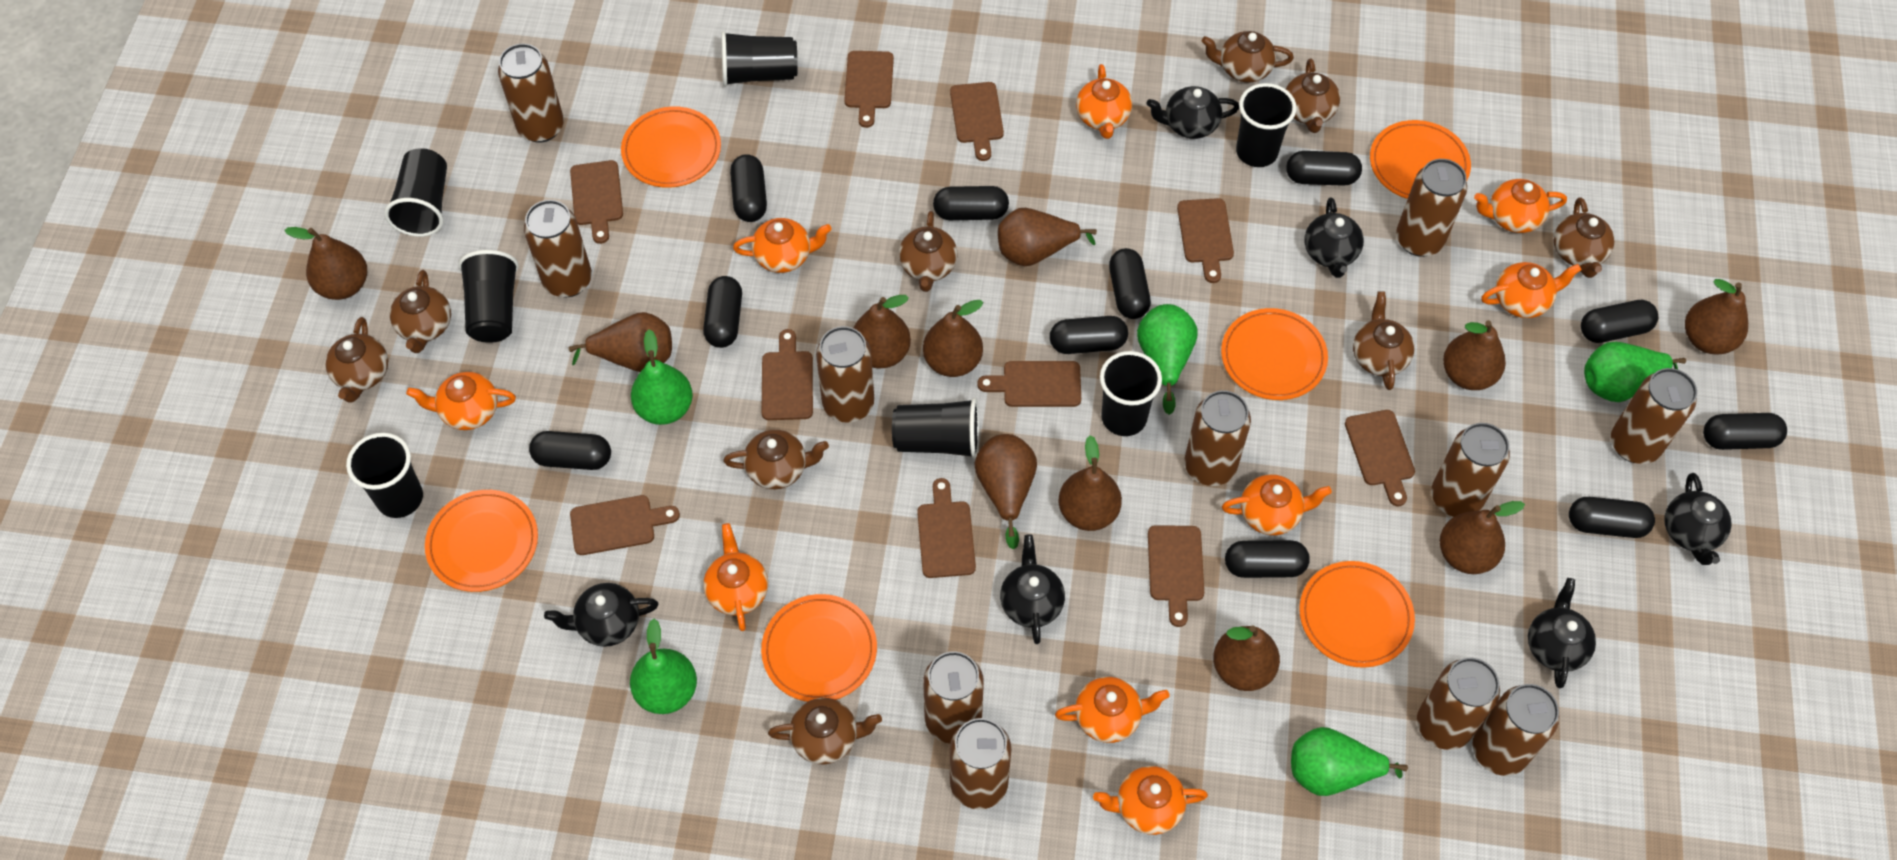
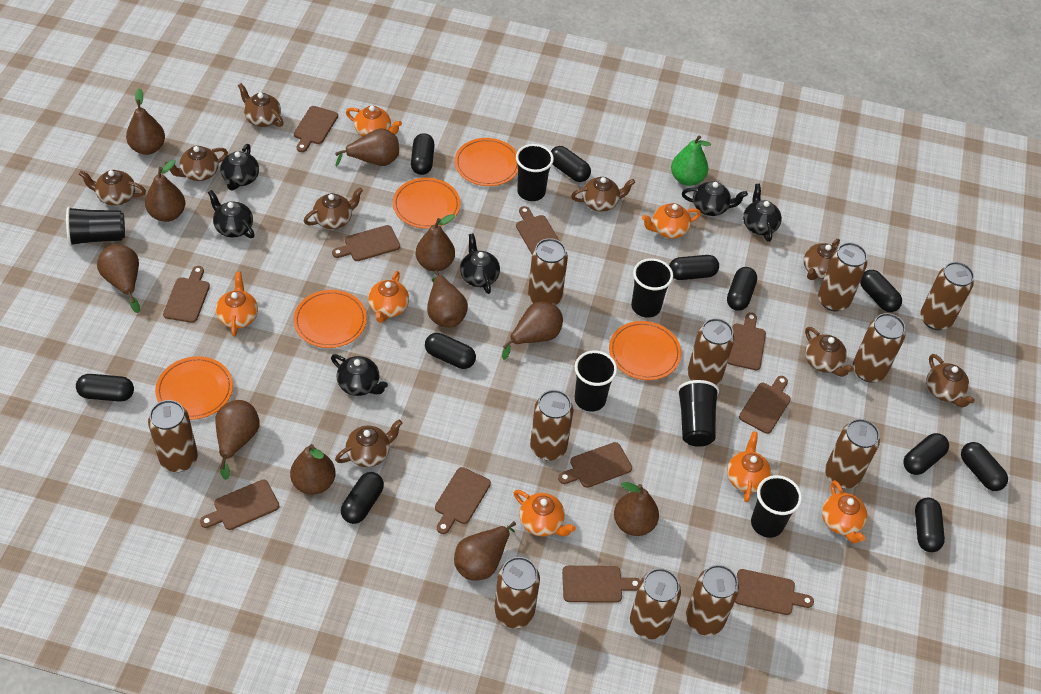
black cup: [346,433,423,518] [384,148,447,237] [459,250,519,343] [721,31,798,87] [892,398,979,459] [1100,351,1162,436] [1236,83,1296,167] = 7 -> [66,207,125,246] [516,144,554,201] [575,351,617,412] [631,258,673,318] [677,380,719,447] [751,475,802,538] = 6
brown cutting board: [570,160,623,244] [570,495,680,555] [761,329,813,420] [844,51,894,128] [917,478,976,578] [950,82,1004,161] [977,361,1081,407] [1148,525,1204,627] [1177,198,1234,283] [1345,410,1415,506] = 10 -> [163,266,210,323] [200,480,279,530] [294,106,338,152] [332,225,400,261] [435,467,491,534] [516,206,559,254] [558,442,632,488] [562,566,641,603] [728,312,766,370] [735,569,814,615] [739,376,791,434] = 11
green pear: [630,619,697,714] [631,329,693,425] [1137,304,1197,415] [1291,727,1408,796] [1584,342,1686,402] = 5 -> [671,135,711,186] = 1
orange plate: [425,490,538,592] [621,106,721,188] [761,594,877,702] [1221,308,1328,400] [1299,561,1415,668] [1370,120,1471,199] = 6 -> [155,356,233,420] [293,290,367,348] [393,178,460,229] [455,138,518,186] [609,321,681,380] = 5
orange teapot: [406,372,516,430] [703,523,768,631] [733,218,832,273] [1055,677,1170,743] [1076,64,1132,139] [1093,766,1208,835] [1222,474,1332,535] [1474,179,1567,233] [1481,262,1582,318] = 9 -> [216,272,258,337] [346,106,402,137] [368,271,409,323] [514,490,576,536] [642,203,701,239] [727,431,771,502] [822,480,867,544] = 7

